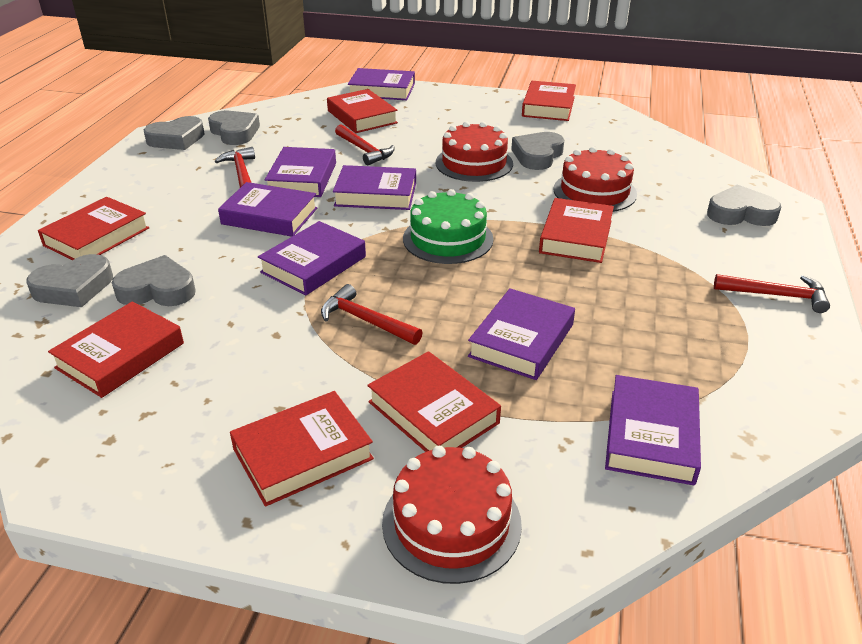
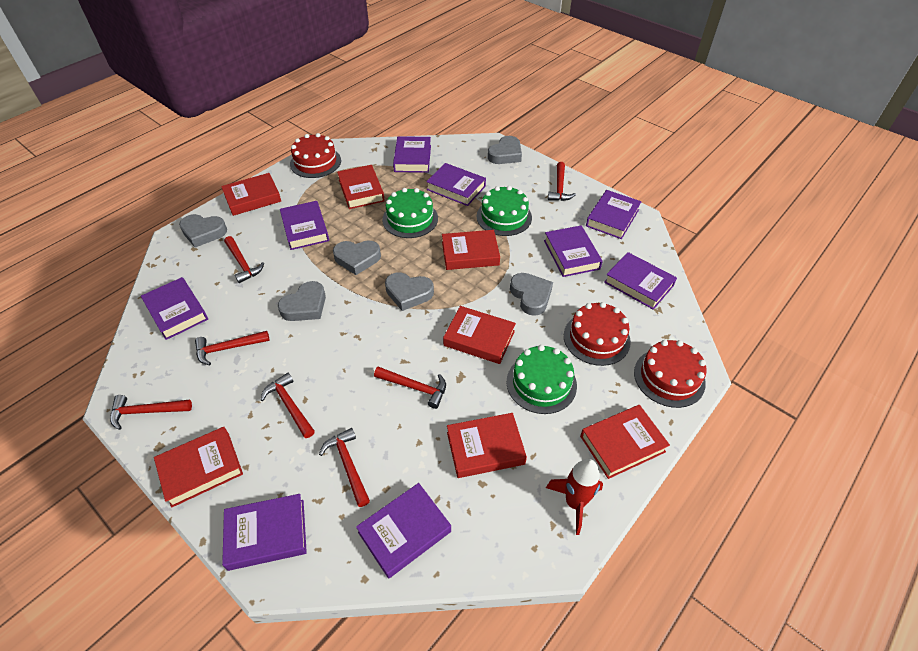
green cake: [403,189,494,264] = 1 -> [382,188,438,238] [477,186,532,236] [507,345,577,414] = 3
purple book: [218,182,318,237] [258,221,366,295] [265,147,336,197] [333,165,416,210] [348,68,415,100] [468,288,575,380] [605,375,701,485] = 7 -> [141,277,208,340] [222,494,307,571] [280,201,329,250] [356,483,451,579] [393,136,431,173] [426,163,486,206] [544,226,603,277] [586,190,642,239] [604,252,677,310] = 9
red hammer: [215,147,255,188] [321,284,423,345] [335,124,394,165] [714,274,830,313] = 4 -> [110,395,192,430] [195,331,270,365] [224,236,264,283] [261,373,315,438] [319,428,370,507] [374,367,446,409] [548,162,576,201] = 7
red rocket: none = 0 -> [546,459,603,535] = 1

